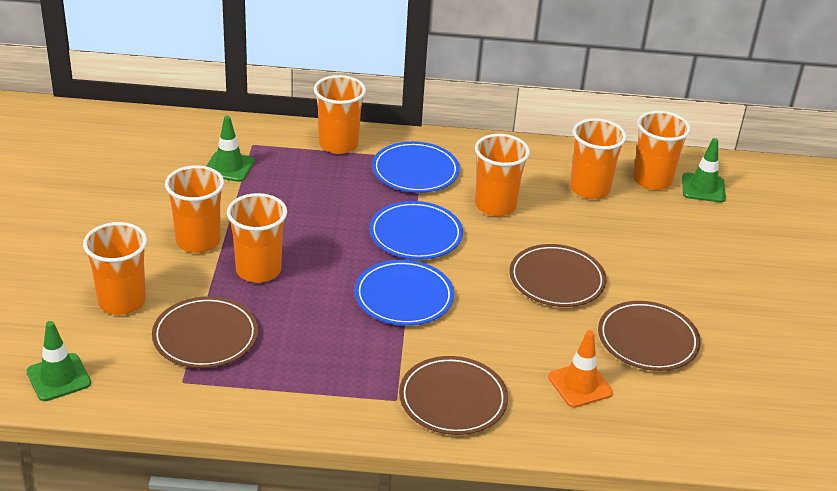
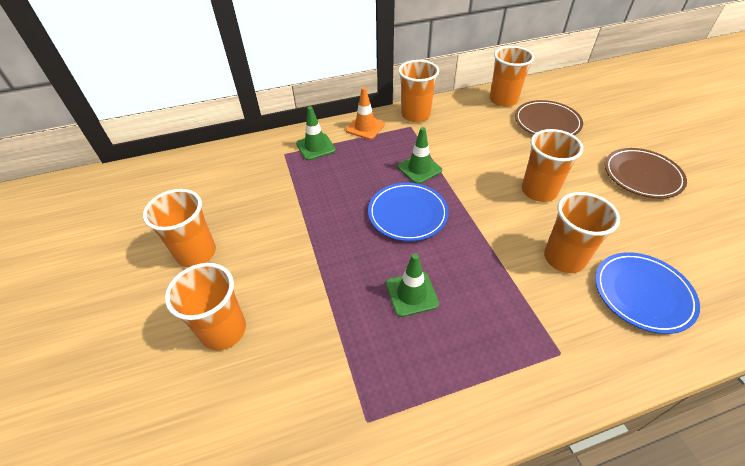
blue plate: [355,260,454,326] [369,201,463,260] [372,141,460,193] = 3 -> [368,182,449,241] [595,252,700,334] = 2
brown plate: [152,296,258,368] [399,356,508,435] [509,244,606,307] [598,301,701,371] = 4 -> [515,100,583,136] [605,148,687,199] = 2
orange cup: [83,222,147,315] [165,165,224,253] [227,193,287,283] [314,75,366,154] [475,134,530,216] [570,118,627,199] [633,111,691,190] = 7 -> [143,189,216,268] [165,263,246,350] [398,60,439,122] [490,46,534,107] [522,129,583,202] [544,192,620,273] = 6

